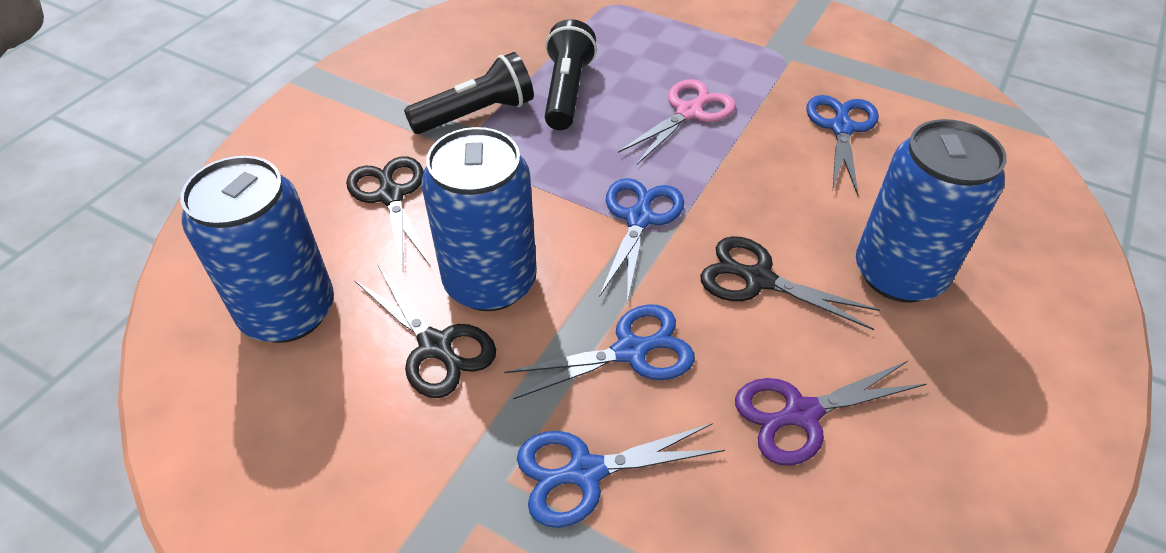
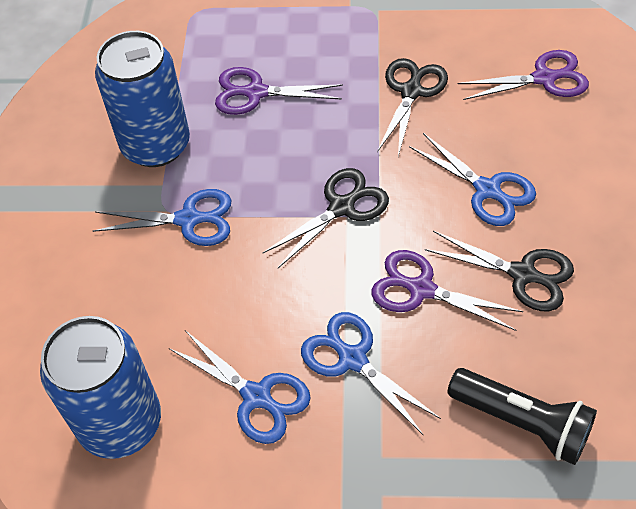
black flashlight: [404,52,534,134] [544,19,597,130] = 2 -> [447,368,597,465] = 1
blue can: [180,156,334,343] [421,127,537,311] [856,119,1007,303] = 3 -> [40,316,161,459] [95,31,190,167] = 2
pink scissors: [618,79,736,165] = 1 -> none = 0
purple scissors: [735,361,926,465] = 1 -> [215,67,343,115] [371,250,523,331] [458,50,589,100] = 3

